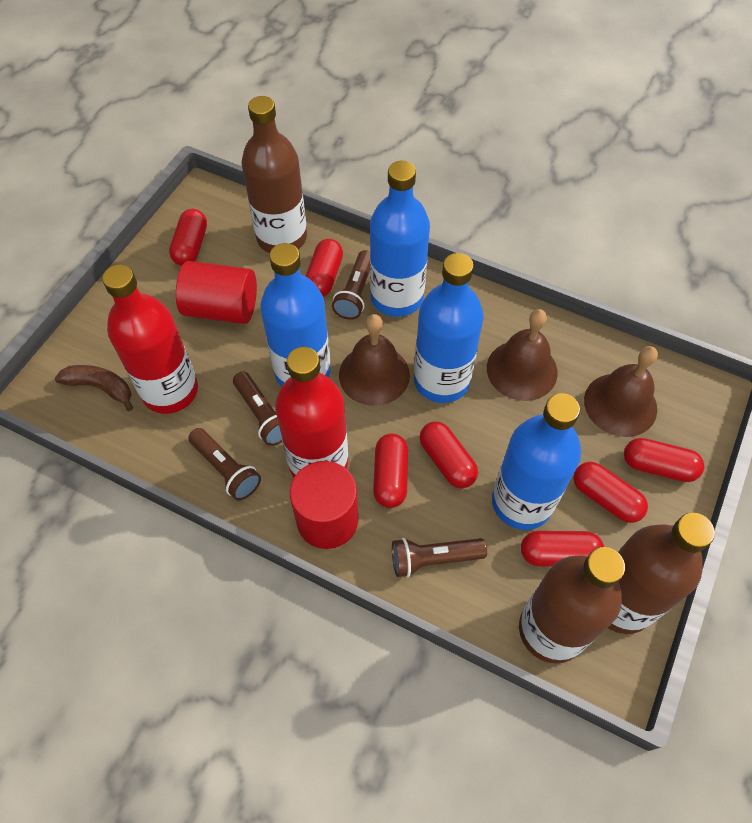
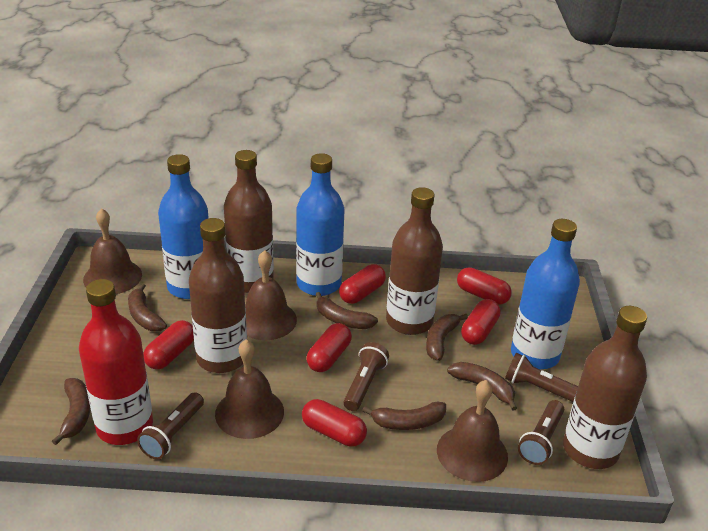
blue bottle: [260,243,331,387] [370,161,430,317] [414,253,484,403] [492,393,581,530] = 4 -> [158,154,208,299] [296,153,345,296] [511,219,580,369] = 3
brown banana: [55,365,133,411] = 1 -> [52,378,91,445] [128,284,167,331] [315,292,378,329] [362,402,446,430] [426,314,468,361] [447,362,517,411] = 6
brown bell: [339,314,410,406] [487,309,558,401] [584,346,658,437] = 3 -> [83,208,142,294] [215,339,284,439] [245,250,297,340] [437,380,508,482] = 4
brown bottle: [241,96,307,253] [519,547,625,664] [608,513,715,634] = 3 -> [189,218,247,373] [224,150,274,293] [386,187,443,335] [563,306,647,469] = 4
red bottle: [102,264,198,414] [275,347,348,477] = 2 -> [79,279,153,445] = 1
red capsule: [169,209,207,266] [306,239,343,297] [373,434,408,508] [420,422,478,488] [521,531,604,567] [573,462,648,523] [624,438,704,482] = 7 -> [143,320,194,369] [302,399,367,447] [306,323,352,372] [339,264,386,304] [457,267,512,305] [461,299,500,345] = 6
red cylinder: [176,261,257,324] [290,461,359,549] = 2 -> none = 0

